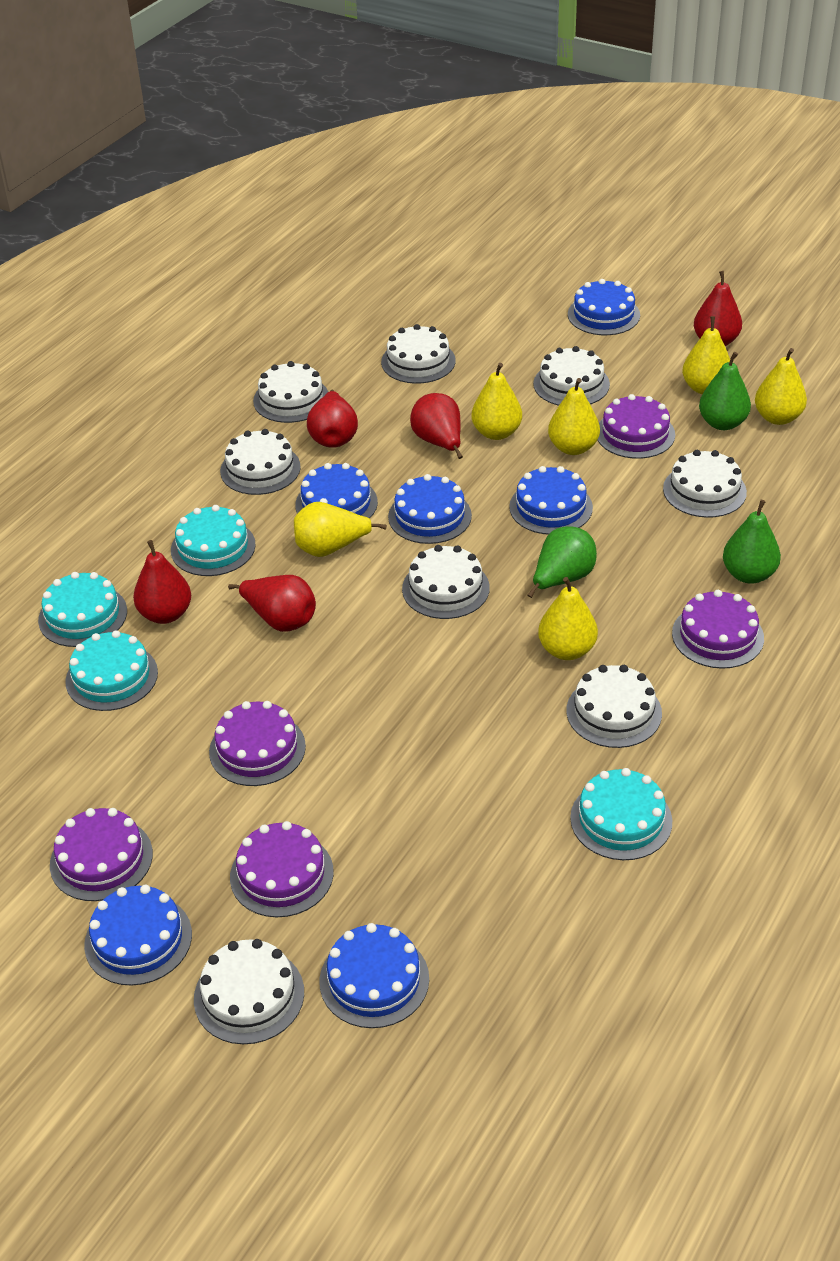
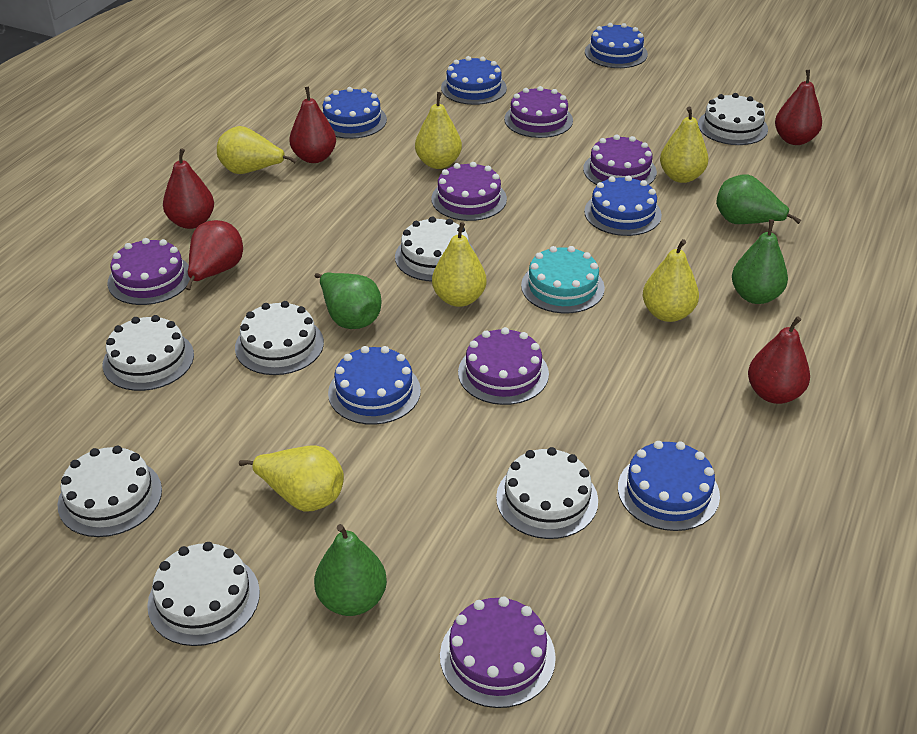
green pear: [527,526,597,598] [699,352,751,430] [723,500,781,584] = 3 -> [314,524,387,616] [315,272,381,329] [716,174,801,224] [732,219,788,304] = 4
purple cake: [50,808,153,901] [209,701,306,786] [230,821,334,917] [598,394,675,459] [672,590,764,669] = 5 -> [108,238,191,305] [432,162,507,221] [440,597,556,708] [458,327,549,405] [504,86,573,138] [583,134,657,185] = 6
turquoise cake: [38,572,127,647] [65,630,158,711] [171,505,256,576] [570,768,672,860] = 4 -> [521,246,605,313] = 1
white cake: [194,939,304,1044] [220,429,301,495] [253,361,328,423] [381,324,456,384] [402,545,490,619] [533,346,610,406] [566,665,662,748] [663,450,747,518] = 8 -> [58,446,162,537] [102,315,194,391] [147,542,260,646] [235,301,324,375] [395,217,475,282] [496,447,598,539] [698,93,768,145] = 7

